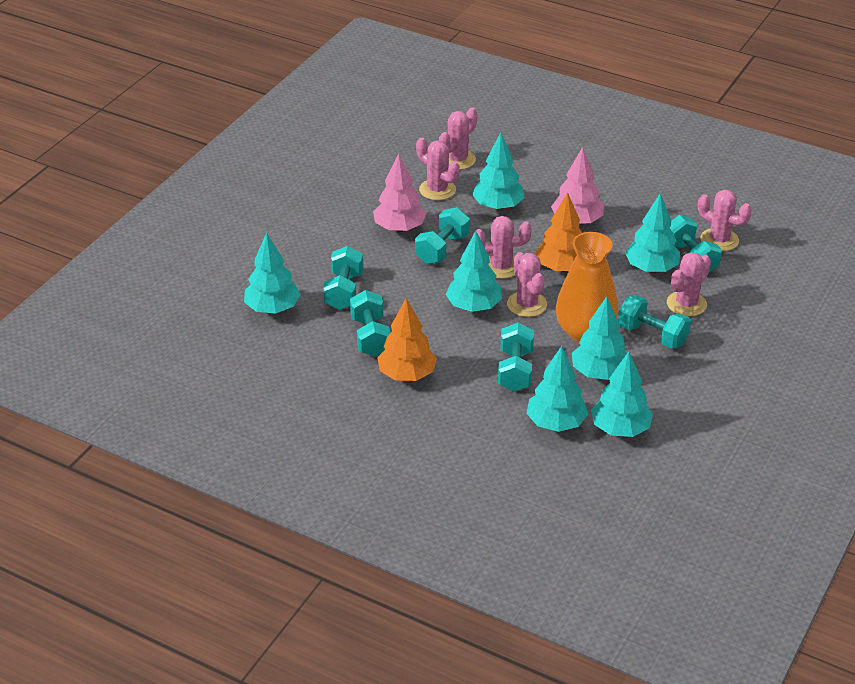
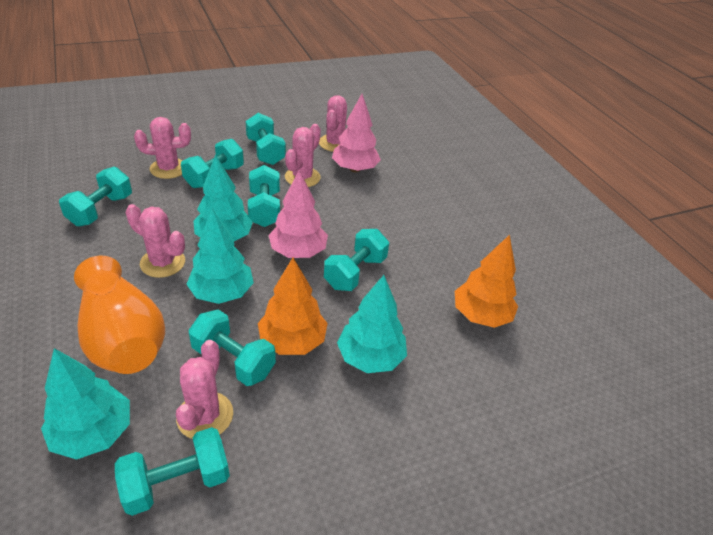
pink cactus: [416,138,460,201] [439,107,478,170] [473,216,532,279] [507,252,547,317] [667,252,711,317] [698,190,752,251] = 6 -> [126,204,185,278] [134,117,191,179] [176,340,233,439] [285,124,321,187] [319,95,347,152] = 5
turquoise dumbbell: [323,246,363,310] [350,290,390,357] [415,207,470,264] [498,323,534,392] [618,295,691,349] [669,215,722,273] = 6 -> [59,167,132,227] [115,427,230,516] [181,139,244,188] [188,310,276,386] [246,113,286,165] [248,165,280,227] [324,229,389,291] = 7
turquoise tree: [244,233,301,314] [445,231,502,312] [472,133,525,210] [526,346,588,432] [572,296,627,380] [591,352,653,437] [625,193,680,273] = 7 -> [41,348,130,460] [187,208,254,304] [193,155,253,241] [337,275,407,373] = 4

